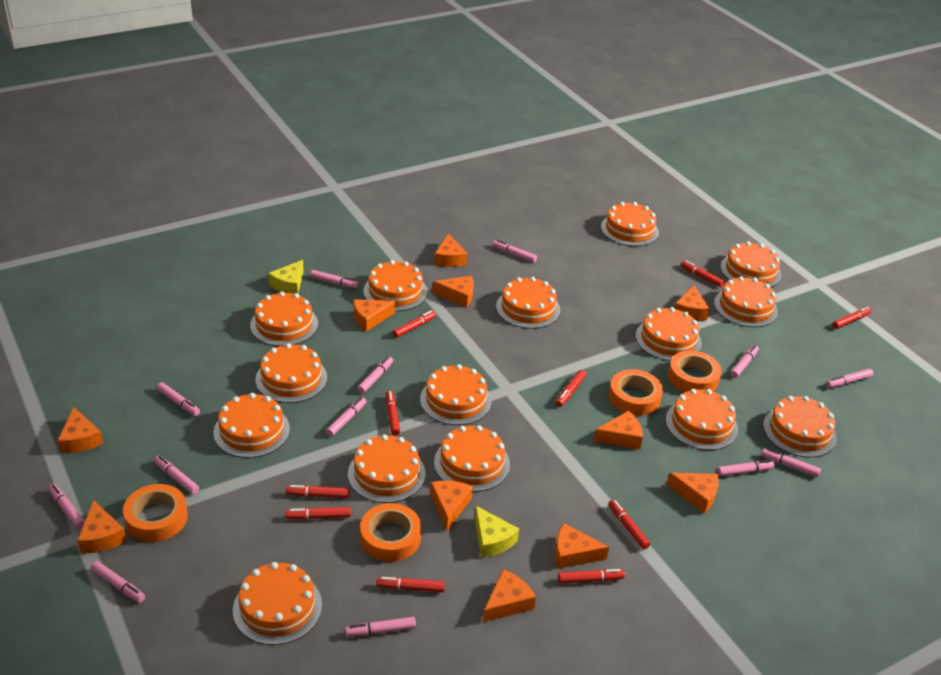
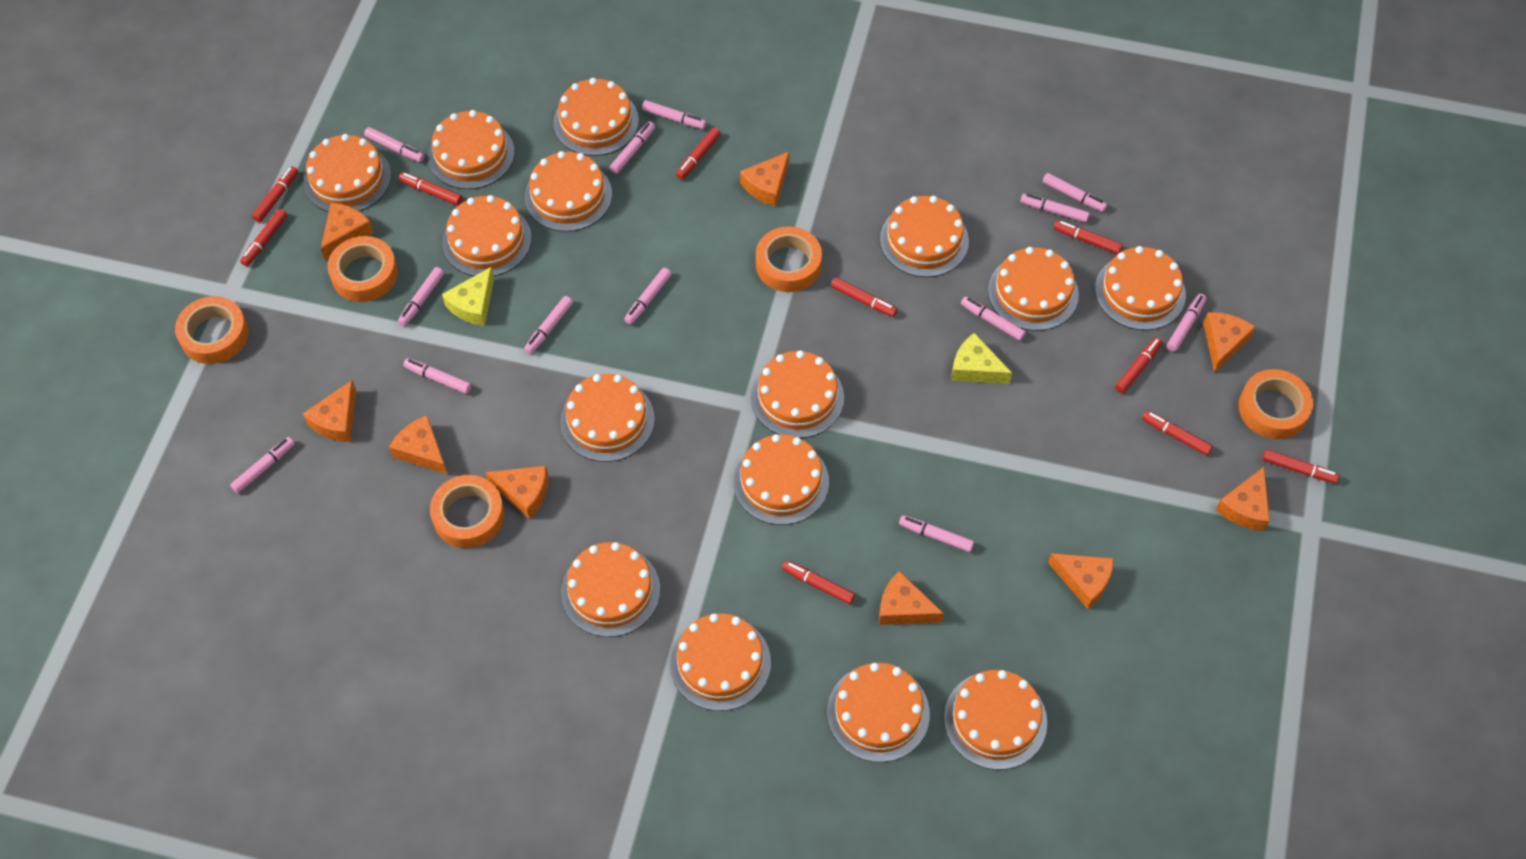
orange cheese: [57,407,103,453] [77,500,127,553] [354,299,395,332] [430,481,473,531] [433,276,474,307] [434,233,467,267] [483,569,536,622] [555,523,609,569] [593,411,643,449] [667,473,719,514] [674,285,710,321] = 11 -> [303,380,356,442] [321,203,374,260] [389,415,447,474] [485,466,548,519] [740,152,789,207] [879,571,944,625] [1048,553,1114,609] [1203,312,1256,373] [1216,467,1270,531] = 9
orange tape: [123,484,188,542] [360,503,421,562] [609,369,663,416] [668,350,722,392] = 4 -> [175,296,249,364] [328,236,398,302] [430,475,505,548] [756,227,822,292] [1239,369,1313,439] = 5

